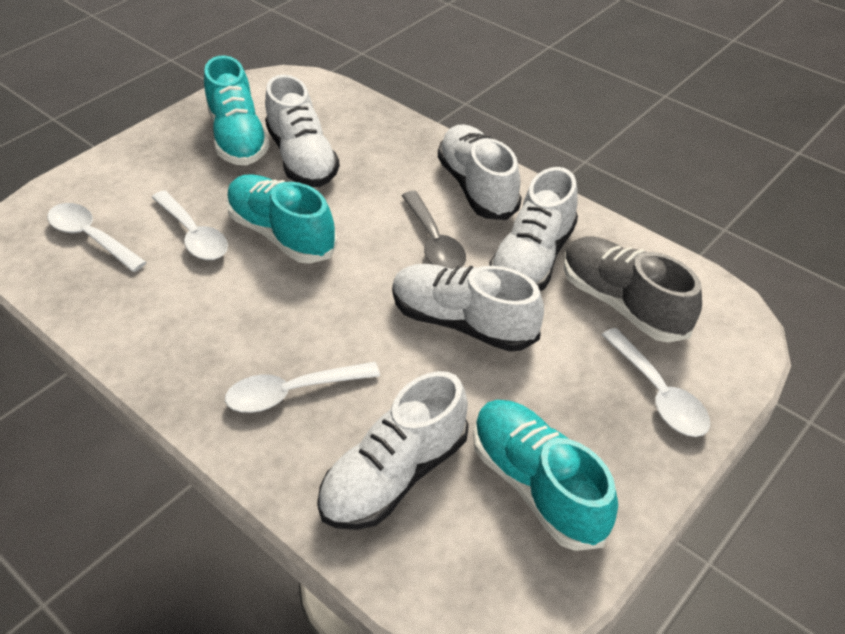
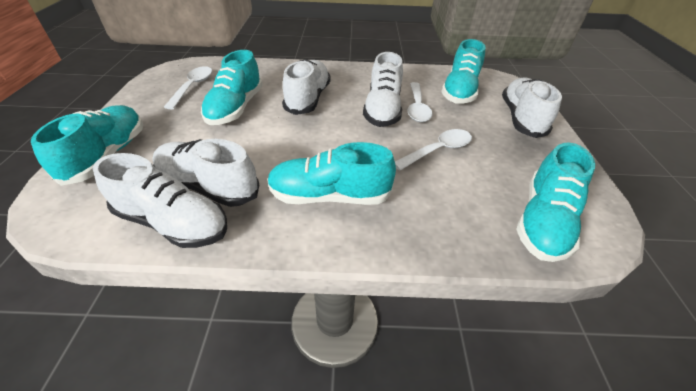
grey shoe: [564,237,702,343] = 1 -> none = 0
grey spoon: [401,191,466,269] = 1 -> none = 0
turquoise shoe: [204,55,270,166] [226,174,338,264] [473,400,618,551] = 3 -> [31,105,143,186] [201,50,263,125] [267,142,396,205] [441,39,486,104] [516,143,595,262] = 5
white spoon: [47,203,147,272] [152,190,228,260] [225,362,380,413] [602,328,710,437] = 4 -> [164,66,212,110] [395,129,472,170] [407,82,432,122] = 3

